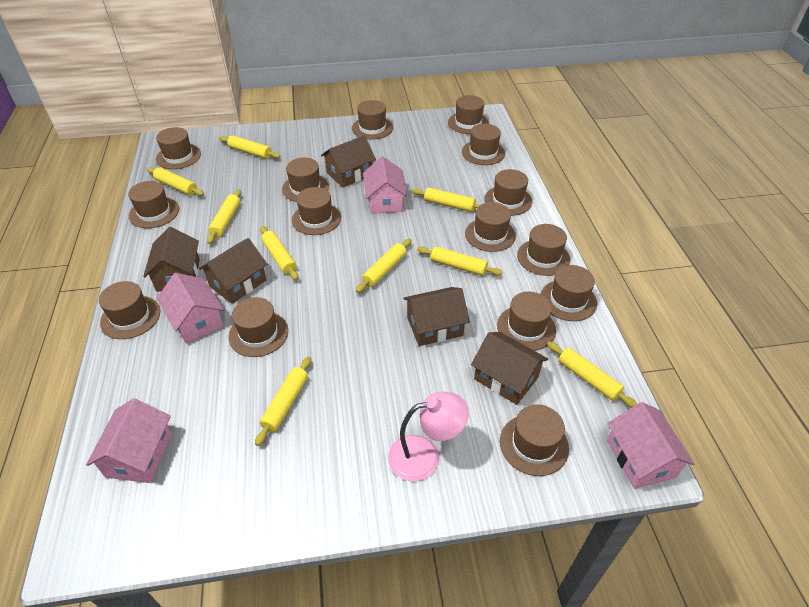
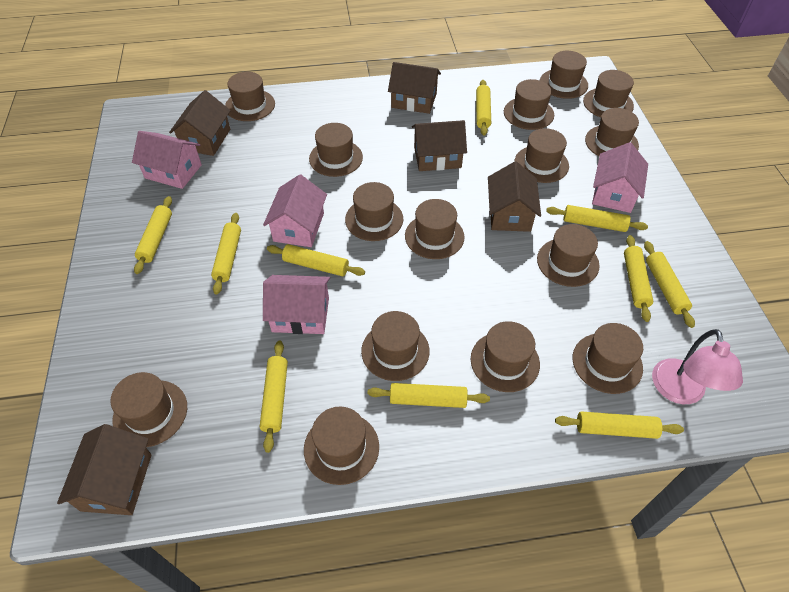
yellow rolling pin: [147,167,204,196] [207,189,241,244] [219,135,281,159] [255,356,311,446] [260,226,299,280] [356,239,411,293] [412,187,480,212] [417,246,503,276] [547,342,637,408] = 9 -> [134,196,172,274] [211,213,241,295] [260,341,288,453] [267,244,365,276] [367,383,490,408] [476,80,491,136] [546,205,648,232] [555,411,684,439] [624,235,654,322] [644,241,695,328] = 10

